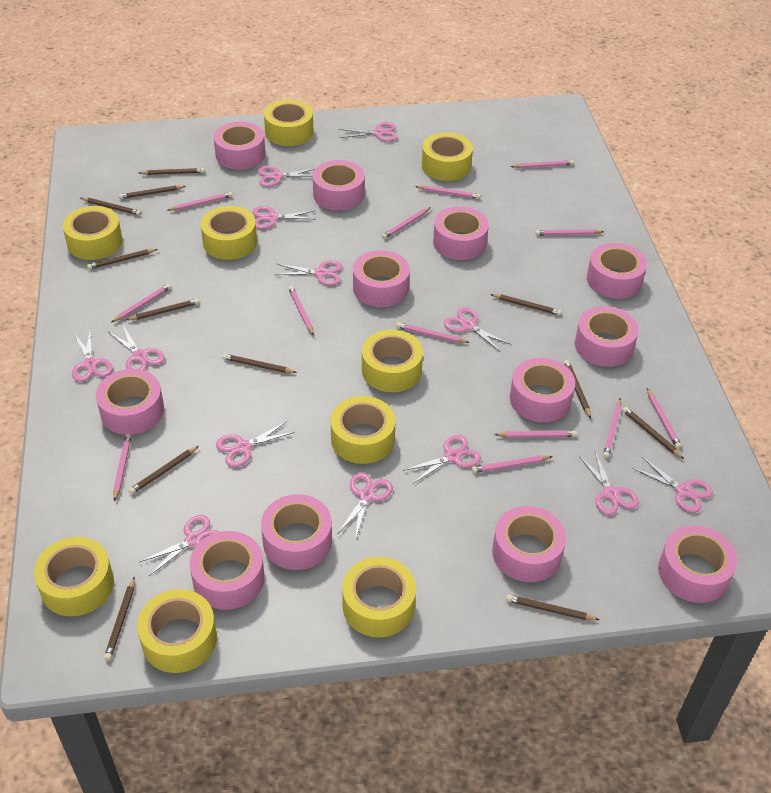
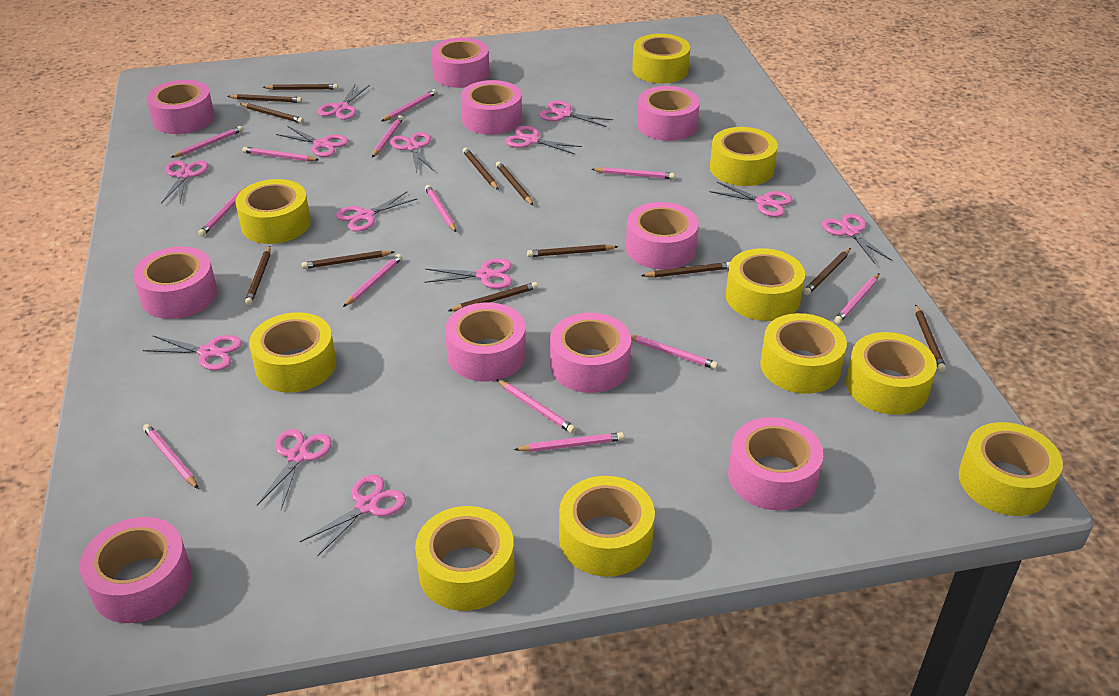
pink tape: [96,369,164,435] [189,531,265,610] [214,122,265,170] [261,494,332,570] [313,160,365,211] [353,250,410,307] [433,206,489,260] [492,506,566,582] [510,358,575,422] [575,306,639,367] [587,243,647,299] [658,525,737,603] = 12 -> [79,517,192,623] [133,246,217,319] [146,80,215,134] [431,38,490,88] [445,303,526,381] [461,80,522,135] [550,313,631,393] [626,202,699,269] [637,86,700,141] [728,417,823,510] = 10
yellow tape: [34,537,114,616] [63,206,123,260] [137,589,217,673] [201,206,257,260] [264,100,313,146] [331,396,396,464] [342,557,416,638] [362,330,423,392] [422,132,473,181] = 9 -> [235,179,311,244] [249,312,336,393] [415,506,515,611] [559,476,655,577] [632,34,690,83] [710,127,778,186] [726,248,805,321] [760,313,847,394] [846,332,937,415] [959,422,1063,516] = 10

